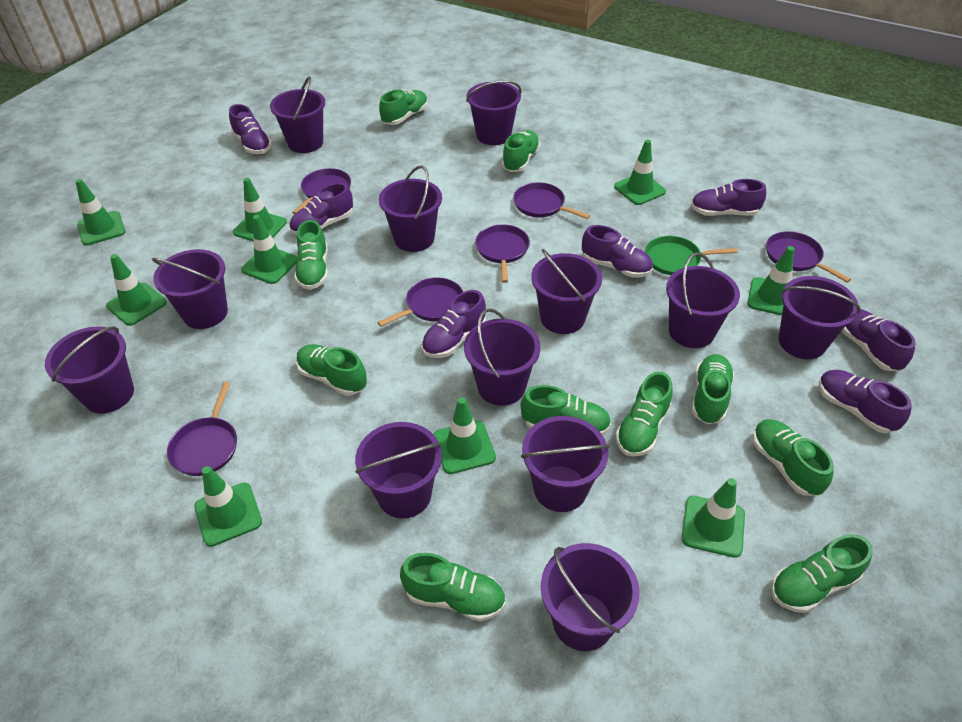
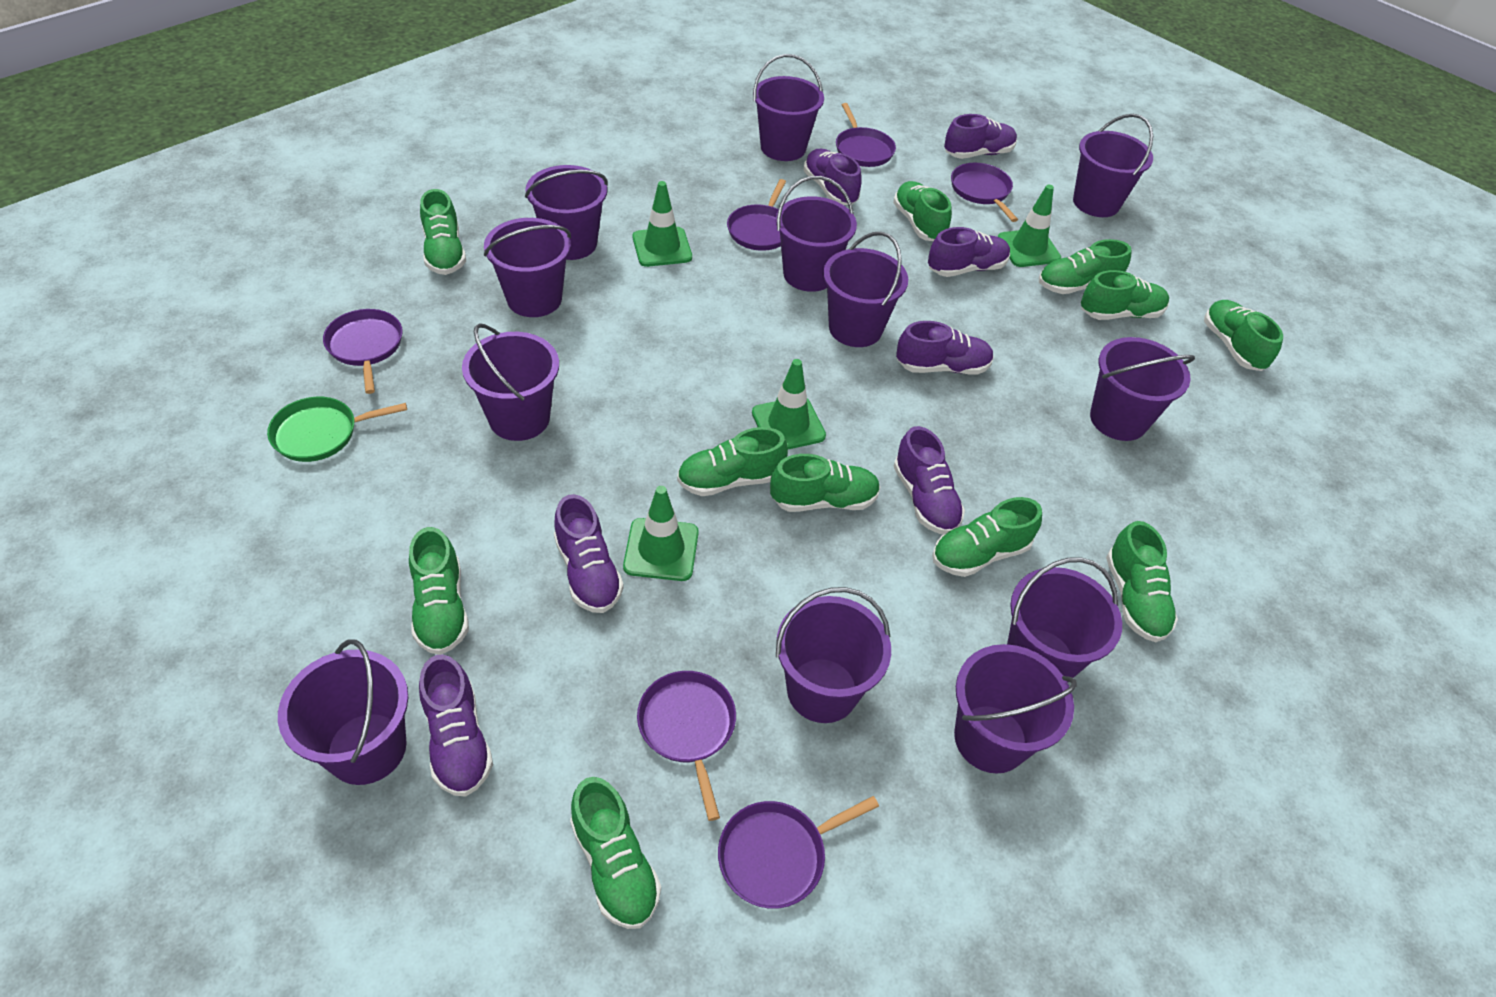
green shoe: [294,220,328,290] [296,344,367,396] [379,89,428,125] [400,553,506,621] [502,130,540,172] [521,385,611,435] [615,372,672,456] [692,354,734,424] [752,419,834,496] [771,534,873,613] = 10 -> [409,527,469,655] [420,189,466,275] [570,777,661,929] [677,427,788,496] [770,454,880,512] [893,181,952,241] [932,497,1042,577] [1039,239,1132,294] [1081,270,1169,320] [1106,521,1178,642] [1204,300,1283,371] = 11
green traffic cone: [75,179,125,246] [106,254,167,326] [194,466,262,547] [233,178,287,241] [241,215,298,284] [433,397,496,474] [614,140,666,205] [682,478,745,558] [747,246,794,316] = 9 -> [623,486,699,581] [633,181,692,267] [752,359,826,449] [998,185,1061,267] = 4

